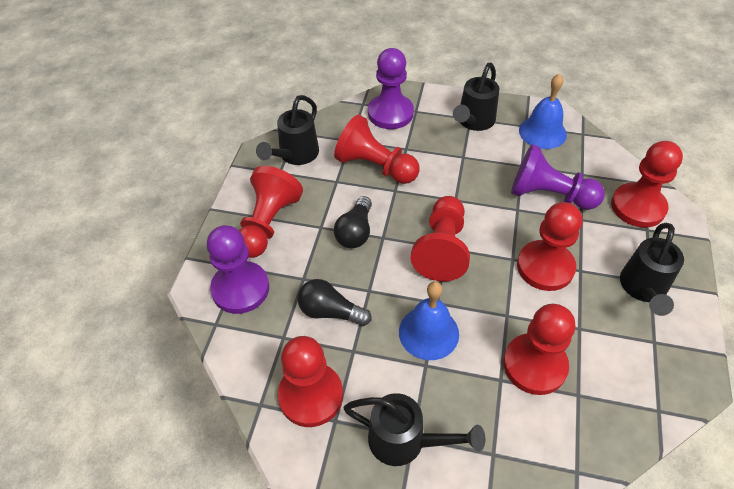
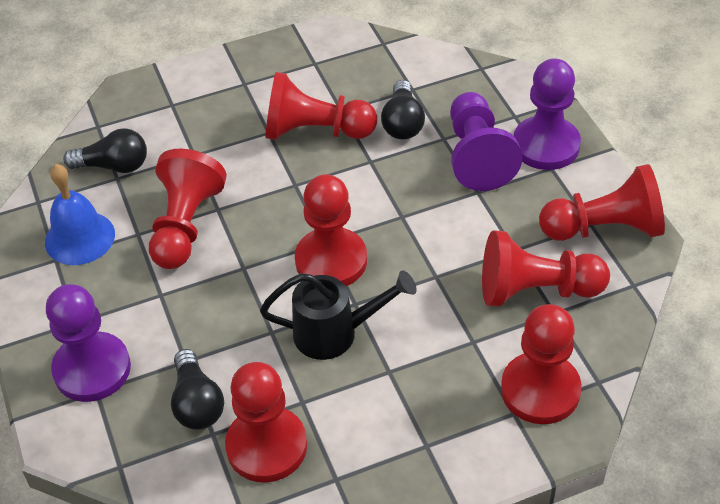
black light bulb: [298,279,372,326] [334,196,372,248] = 2 -> [63,128,147,173] [171,349,224,430] [381,80,425,140] = 3
black watering can: [256,95,319,165] [343,393,485,466] [453,62,499,131] [620,223,684,316] = 4 -> [260,270,417,360] = 1
blue bell: [399,281,459,360] [519,74,567,149] = 2 -> [45,164,115,265] = 1

